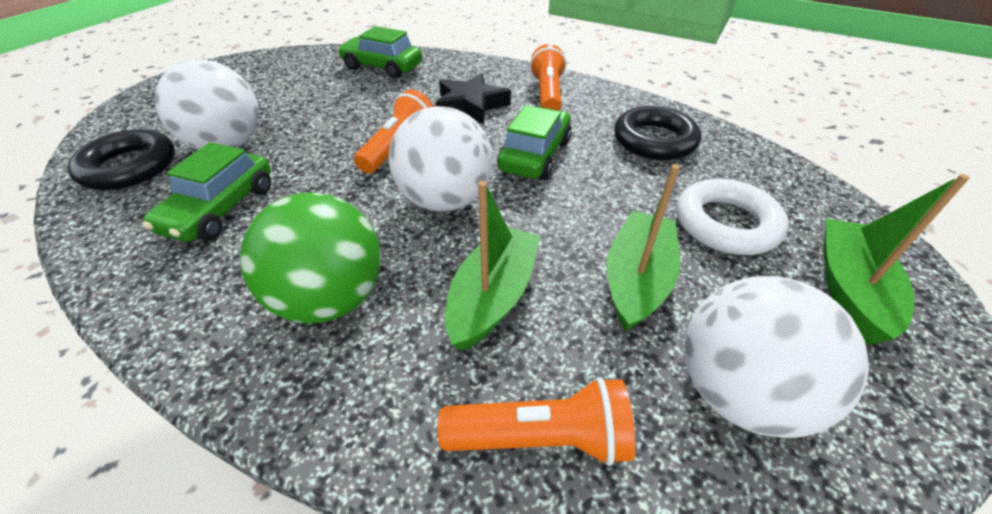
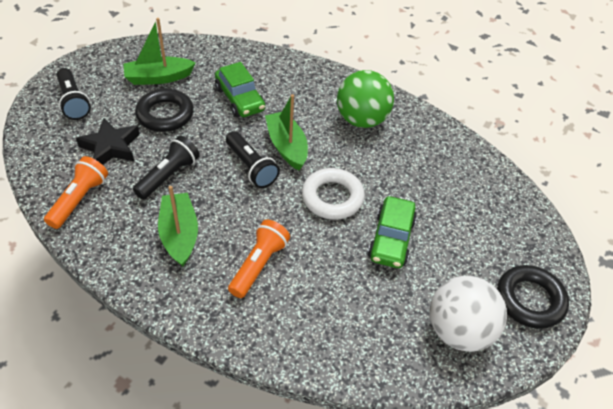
black flashlight: none = 0 -> [57,68,91,120] [133,136,200,200] [226,131,280,188] = 3
green car: [142,142,271,242] [338,26,422,79] [497,105,572,180] = 3 -> [215,62,265,117] [368,196,417,268] = 2
orange flashlight: [354,89,434,174] [438,377,635,466] [530,44,566,111] = 3 -> [44,156,108,229] [228,220,290,298] = 2
white ball: [155,59,259,150] [389,106,493,212] [684,276,869,438] = 3 -> [430,276,507,352] = 1

